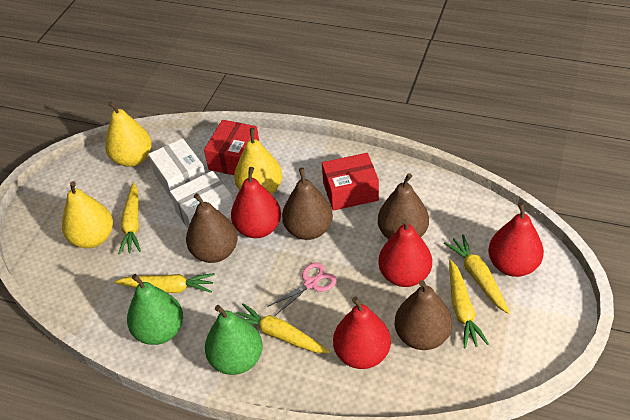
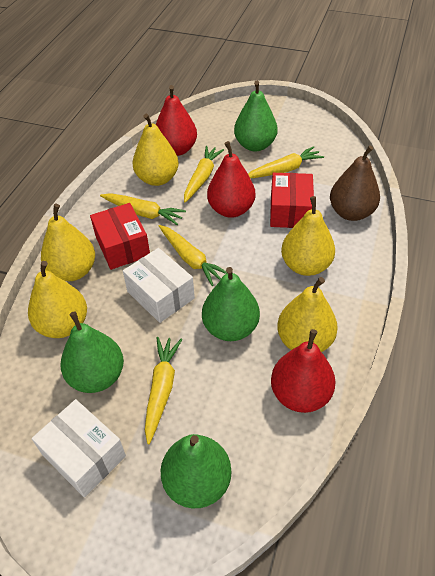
brown pear: [186,193,238,263] [282,168,333,240] [378,173,429,239] [395,280,452,350] = 4 -> [330,145,380,221] = 1
green pear: [127,274,183,345] [205,305,262,375] = 2 -> [61,311,124,393] [161,434,231,508] [202,267,260,341] [234,81,277,152] = 4
pink scissors: [267,262,337,316] = 1 -> none = 0
red pear: [231,167,281,238] [333,297,391,369] [378,218,432,287] [488,202,544,277] = 4 -> [156,85,197,156] [207,141,255,218] [271,329,336,413] = 3
yellow pear: [62,181,113,248] [105,101,152,167] [234,128,282,194] = 3 -> [28,261,87,338] [41,204,95,281] [133,114,179,186] [277,277,338,352] [281,196,335,276] = 5

